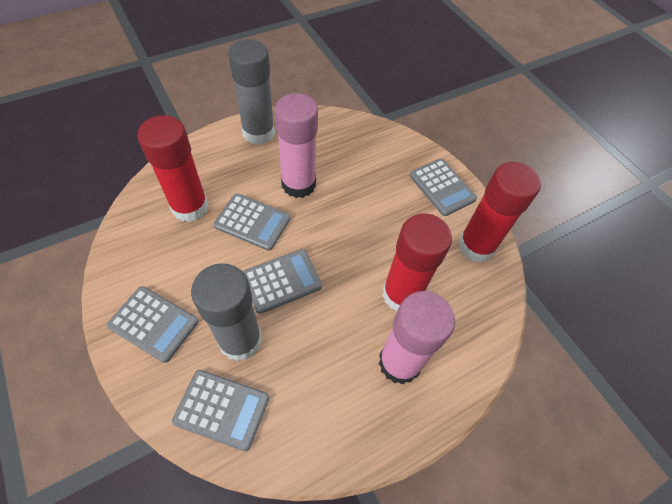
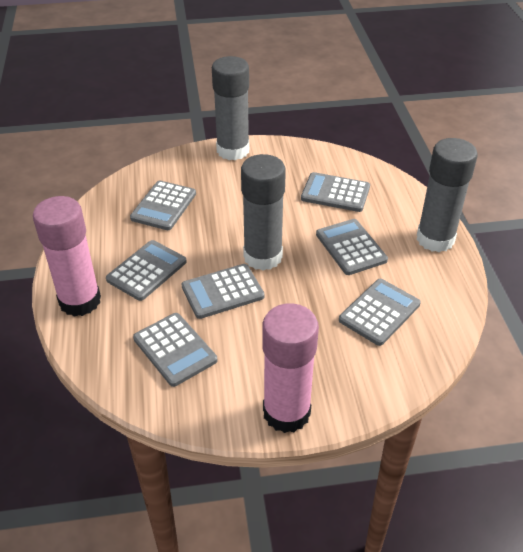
grey calculator: [107,286,198,363] [172,370,269,451] [213,193,290,251] [242,249,322,314] [410,159,477,216] = 5 -> [106,240,187,301] [130,181,196,230] [133,313,217,387] [182,264,264,319] [301,172,370,212] [316,219,388,275] [339,279,421,346] = 7
grey glue stick: [191,263,262,361] [228,39,275,145] = 2 -> [212,56,249,160] [241,154,286,271] [417,138,478,252] = 3
red glue stick: [137,115,209,222] [382,214,452,311] [458,162,541,262] = 3 -> none = 0

